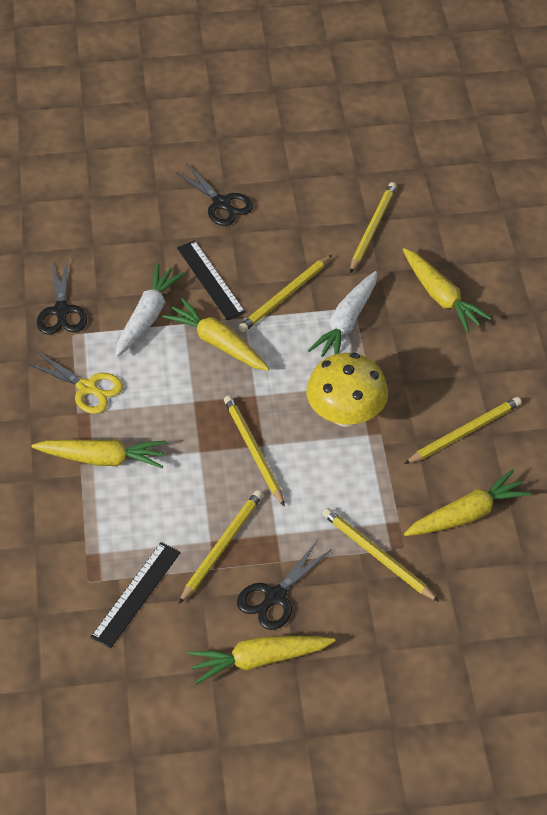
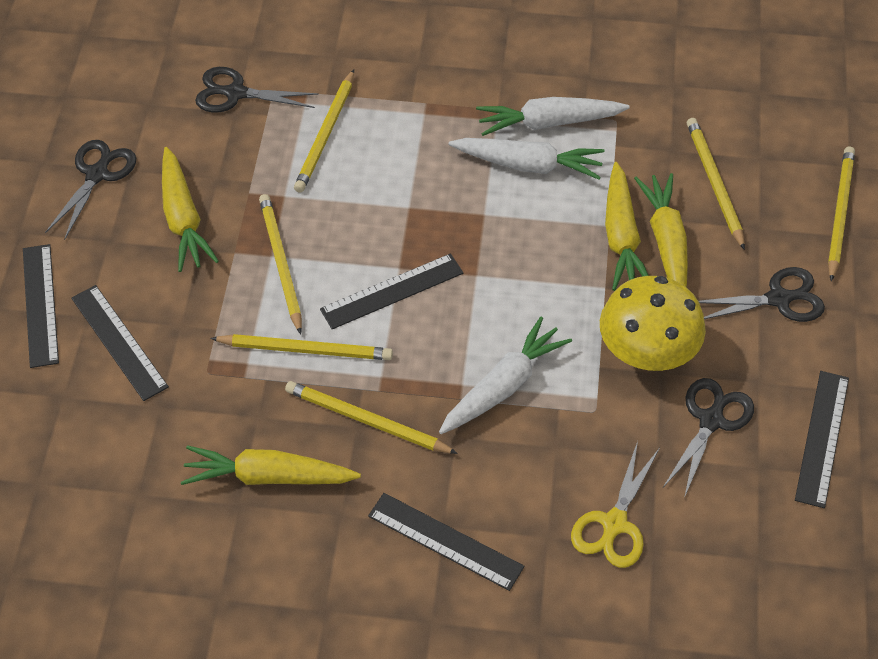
black ruler: [91,542,181,648] [177,240,246,320] = 2 -> [23,244,59,368] [71,285,169,401] [320,253,463,329] [368,493,524,591] [795,371,849,508] = 5
black scissors: [37,260,87,335] [175,164,253,226] [237,540,332,630] = 3 -> [45,140,136,240] [195,67,319,113] [663,378,754,498] [699,267,825,322] = 4
white carrot: [115,264,185,357] [308,271,377,357] = 2 -> [439,317,572,434] [449,138,604,180] [476,97,630,136] = 3
yellow carrot: [31,439,166,468] [162,298,269,371] [188,636,336,684] [403,248,492,333] [404,469,531,536] = 5 -> [162,147,219,272] [181,446,361,485] [605,162,649,291] [634,173,688,287] = 4

